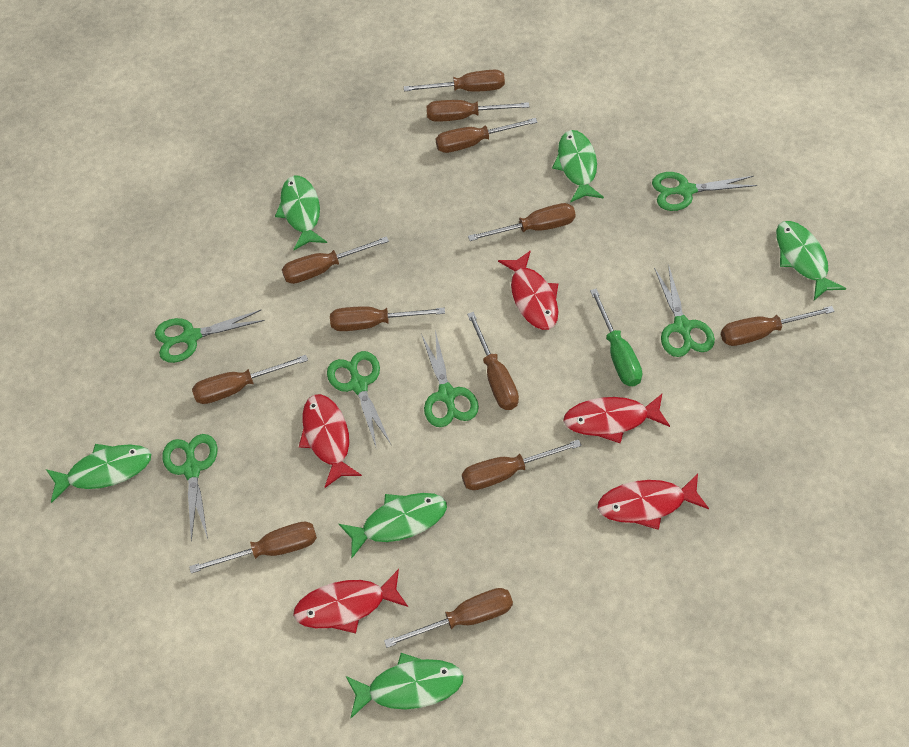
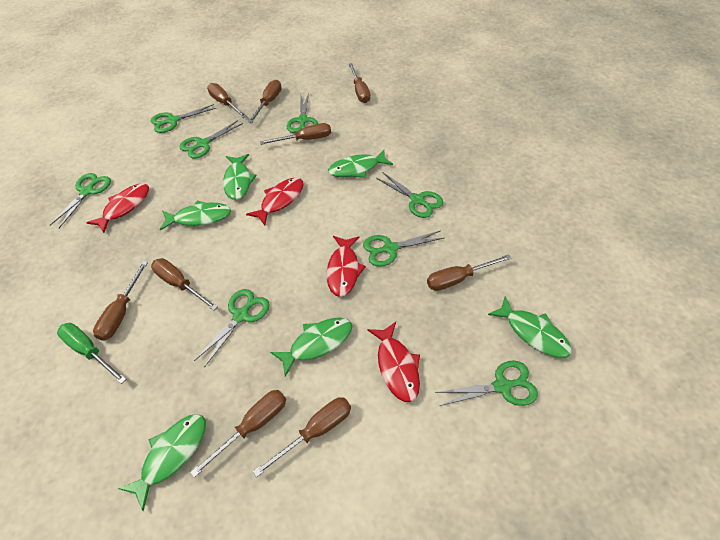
brown screwdriver: [189,522,317,573] [192,355,308,404] [282,236,389,284] [330,306,445,331] [384,588,513,648] [404,70,505,92] [427,100,529,122] [436,118,538,153] [462,439,582,490] [467,312,519,410] [468,203,576,241] [721,306,835,346] = 12 -> [93,261,148,341] [151,258,218,311] [190,390,286,478] [207,83,247,118] [248,80,282,123] [253,397,351,477] [260,123,331,145] [349,63,370,103] [427,254,511,291] = 9
green scissors: [155,309,265,363] [162,434,218,542] [327,351,391,449] [421,330,479,427] [652,172,757,211] [654,264,715,357] = 6 -> [50,173,111,228] [151,104,216,133] [179,120,243,158] [194,289,270,367] [287,93,318,133] [363,231,444,267] [376,172,443,218] [435,360,538,406] = 8
red fish: [293,569,408,633] [299,394,362,488] [498,250,558,330] [563,394,670,443] [598,474,709,530] = 5 -> [86,183,149,233] [246,178,304,226] [327,236,366,297] [367,322,420,402] = 4

